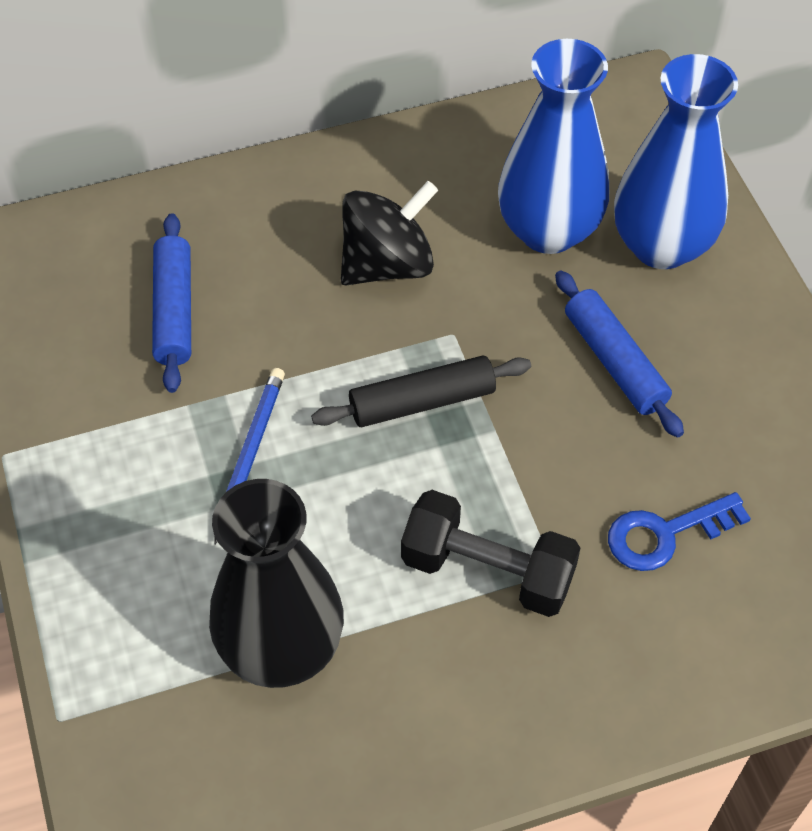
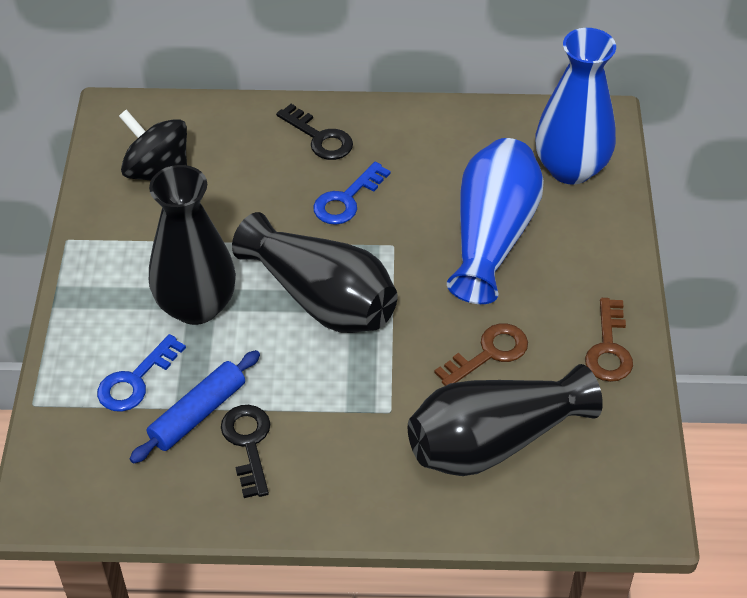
black dumbbell: [401,490,580,617] = 1 -> none = 0
black key: none = 0 -> [221,405,270,498] [276,104,353,160] = 2
black rolling pin: [311,356,531,427] = 1 -> none = 0
black vase: [209,479,344,688] = 1 -> [149,165,236,325] [232,212,398,333] [408,364,603,476] = 3
blue key: [608,492,751,571] = 1 -> [97,334,186,412] [313,162,391,225] = 2
blue pencil: [215,368,285,544] = 1 -> none = 0
blue rolling pin: [152,213,191,393] [555,270,684,438] = 2 -> [130,350,260,463] = 1
brown key: none = 0 -> [434,323,528,386] [585,298,633,382] = 2

